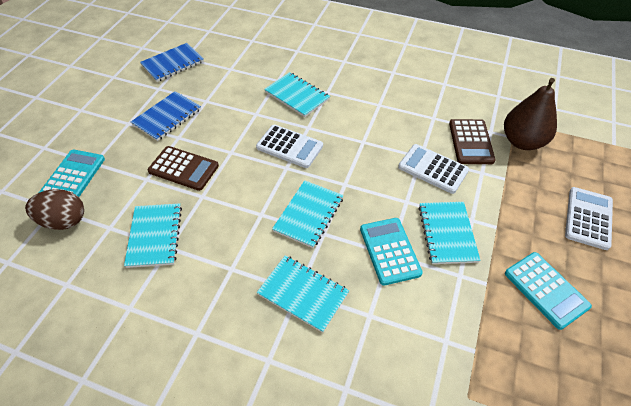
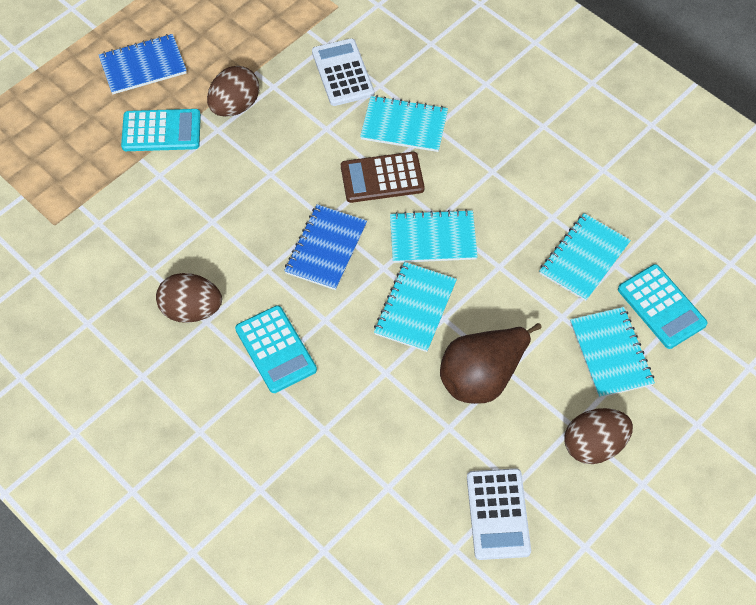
brown calculator: [148,146,219,191] [449,119,496,164] = 2 -> [341,152,425,203] = 1
brown egg: [25,189,84,230] = 1 -> [156,273,222,323] [207,66,259,117] [565,408,633,464] = 3
white calculator: [256,125,323,168] [398,144,469,194] [565,187,613,250] = 3 -> [312,38,374,106] [467,468,531,560] = 2

